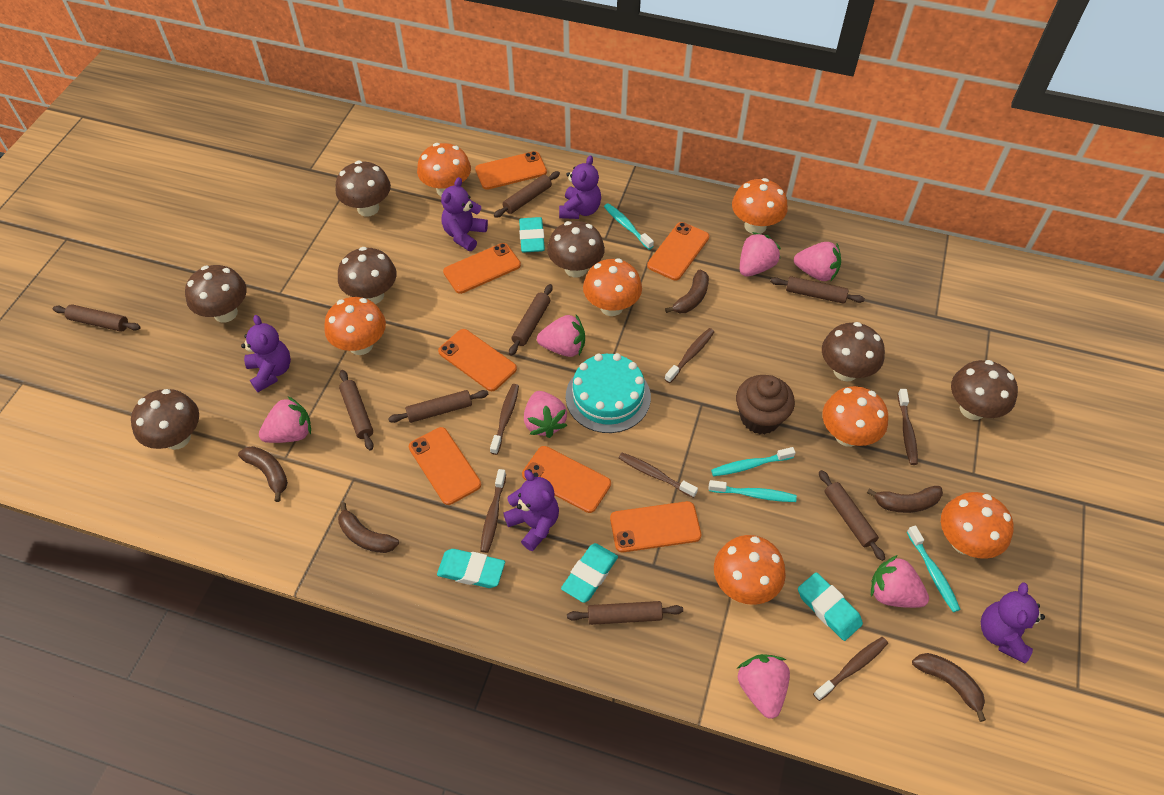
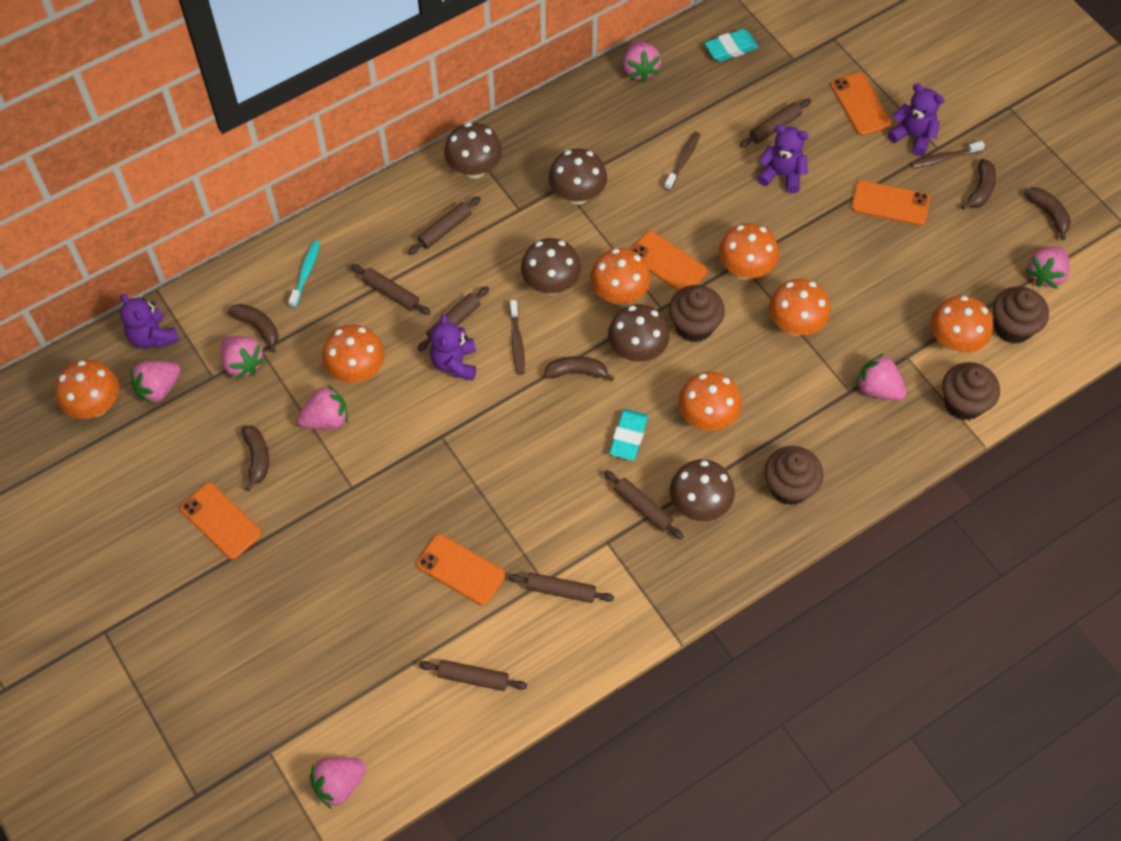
brown cupcake: [736,375,795,434] = 1 -> [669,285,725,342] [764,446,824,505] [942,362,1000,420] [992,286,1049,344] = 4
brown mushroom: [131,389,199,450] [185,265,247,323] [336,161,391,217] [338,247,397,304] [547,221,605,277] [822,322,885,382] [951,360,1018,420] = 7 -> [444,122,502,179] [521,238,581,295] [549,148,607,205] [608,304,670,362] [670,459,735,521] = 5
brown rolling pin: [53,304,141,332] [339,370,374,451] [388,390,488,423] [494,171,560,218] [509,284,553,356] [567,601,683,625] [770,276,865,304] [819,470,885,561] = 8 -> [351,264,431,315] [408,197,481,255] [417,286,489,351] [419,660,527,691] [509,573,614,603] [604,470,684,540] [740,99,811,147] = 7
brown toothbrush: [480,469,506,553] [490,384,519,455] [619,453,698,498] [664,328,714,383] [813,637,888,701] [897,389,918,465] = 6 -> [510,300,525,375] [664,132,701,191] [911,141,985,168] = 3
orange phone: [409,427,481,505] [438,329,517,391] [443,243,521,294] [475,151,547,190] [522,446,611,513] [610,501,701,552] [647,222,709,281] = 7 -> [180,483,262,560] [417,534,505,606] [630,231,708,291] [831,72,891,136] [851,180,930,225] = 5
purple teddy bear: [241,315,291,392] [441,177,488,251] [503,470,559,551] [559,155,601,219] [981,582,1045,663] = 5 -> [120,294,179,349] [430,314,476,380] [757,125,809,193] [887,84,944,156] = 4
turquoise cake: [566,353,651,433] = 1 -> none = 0
turquoise eraser: [437,549,505,588] [519,217,545,253] [561,543,618,603] [798,572,863,641] = 4 -> [609,409,648,461] [704,29,758,62] = 2
turquoise toothbrush: [604,203,654,250] [708,480,797,502] [711,447,796,476] [907,526,961,612] = 4 -> [288,240,320,308] = 1

